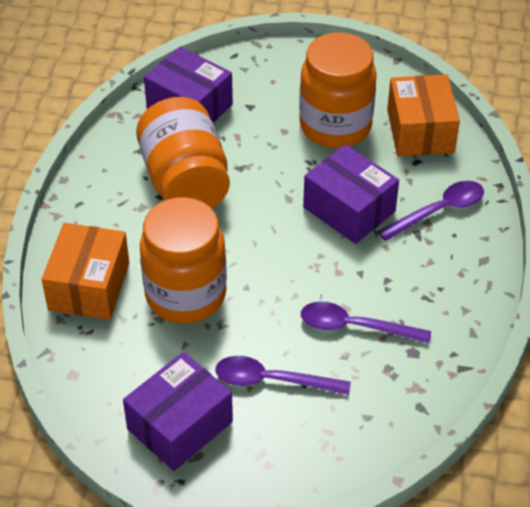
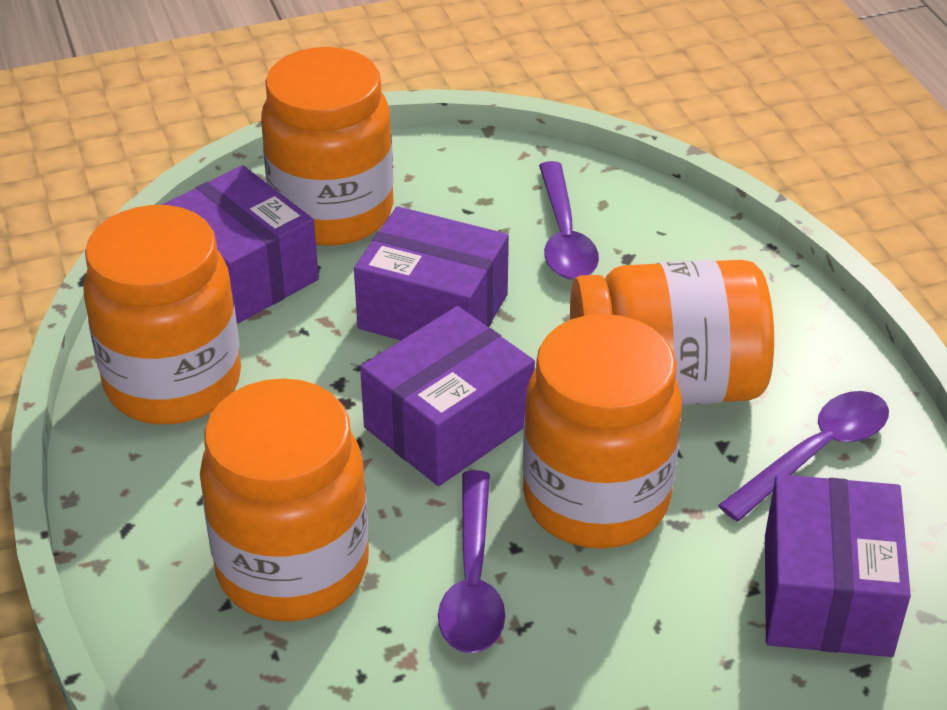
orange box: [42,223,129,320] [387,74,460,156] = 2 -> none = 0
orange jar: [136,97,230,208] [140,197,227,324] [299,32,377,148] = 3 -> [83,205,241,424] [200,378,369,621] [261,47,394,246] [523,314,682,549] [570,260,774,405] = 5
purple box: [123,352,233,471] [144,46,233,123] [303,144,399,244] = 3 -> [162,165,319,324] [354,206,509,340] [360,306,535,486] [765,474,911,657] = 4

